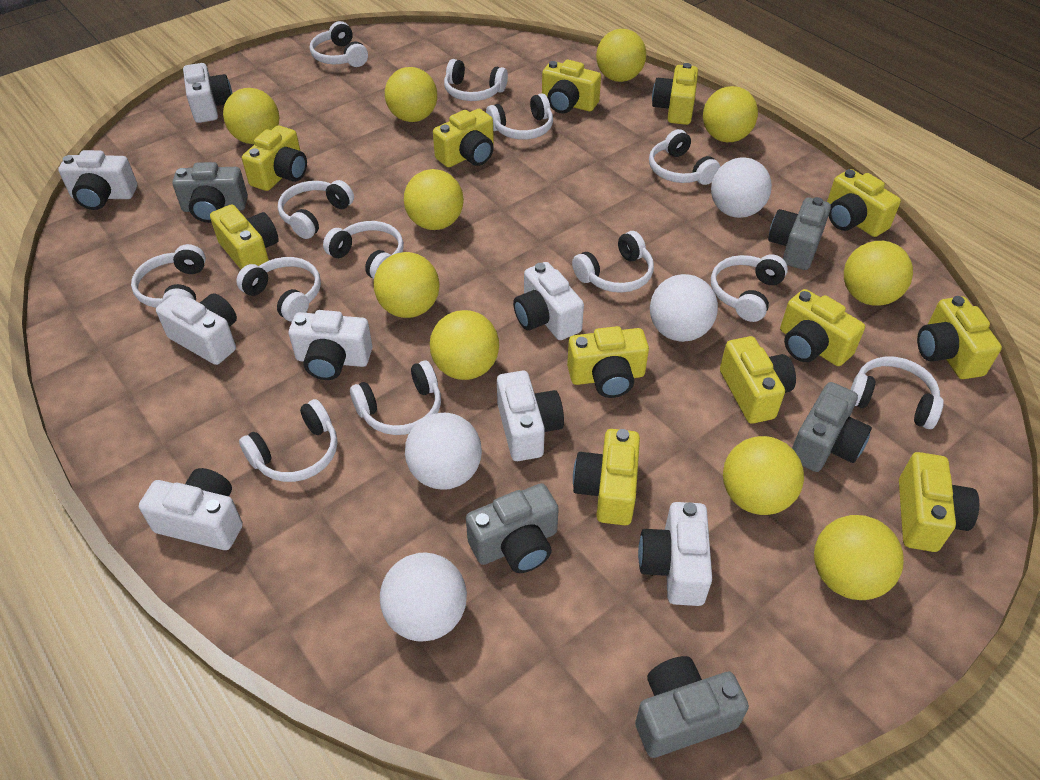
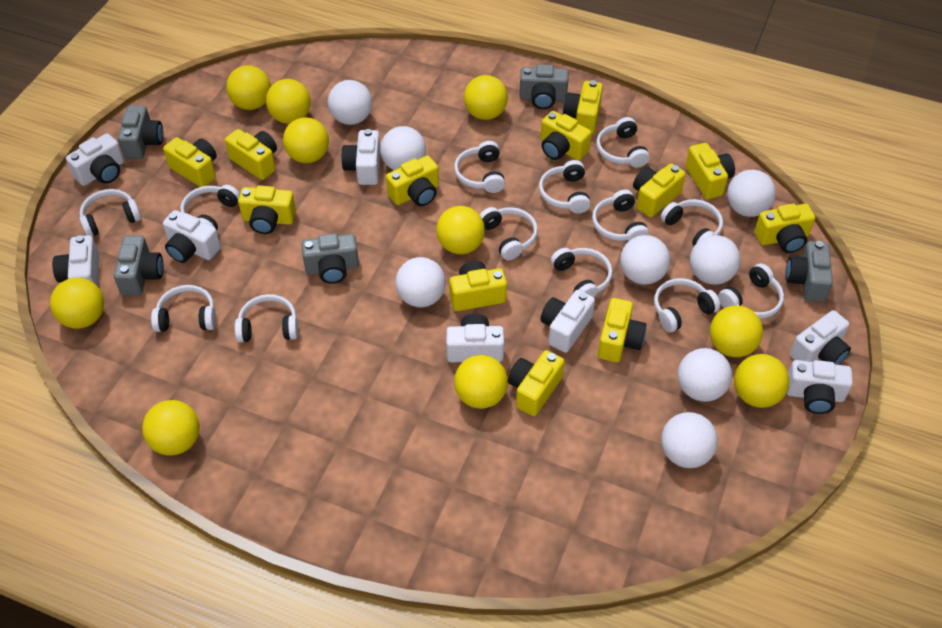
white ball: [380,552,467,642] [405,413,482,490] [650,274,718,342] [711,157,772,218] = 4 -> [328,80,372,125] [380,126,426,170] [395,257,446,307] [620,235,670,285] [661,412,718,468] [678,348,732,402] [690,235,740,285] [727,170,776,217] = 8

